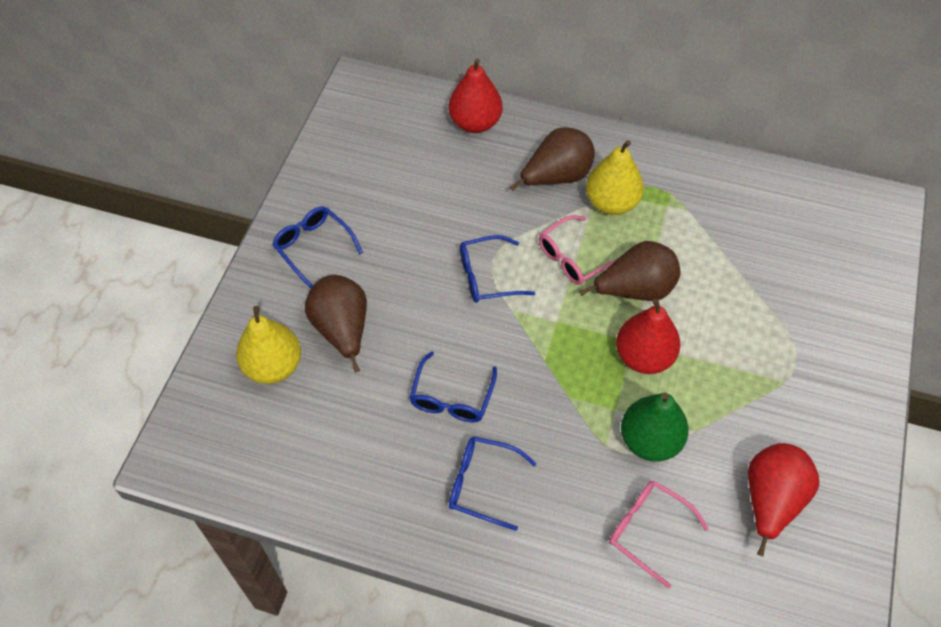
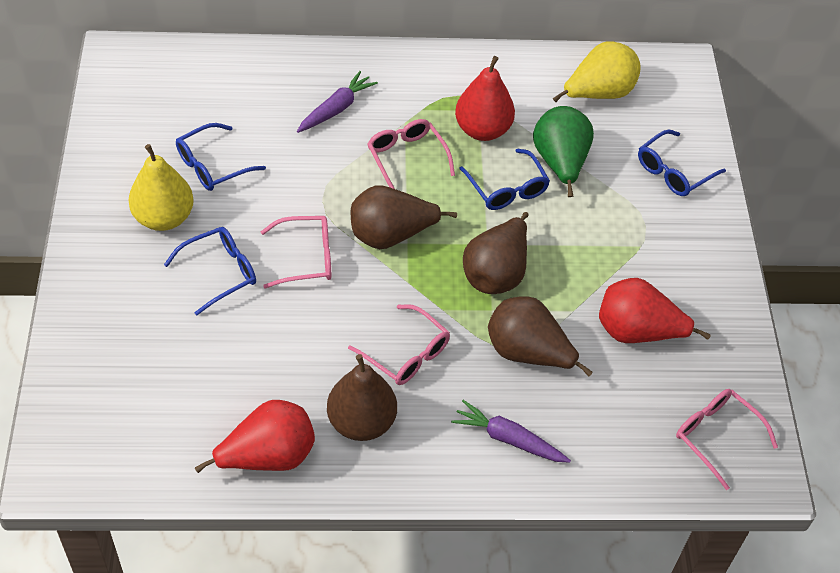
brown pear: [305,275,367,373] [510,127,595,191] [579,241,680,301] = 3 -> [327,354,397,441] [351,185,457,249] [463,212,529,294] [488,297,593,377] = 4
pink glasses: [539,215,617,285] [609,481,709,588] = 2 -> [261,216,331,289] [348,304,450,385] [367,119,455,189] [676,389,778,490] = 4
purple carrot: none = 0 -> [297,71,378,133] [451,400,571,463] = 2

